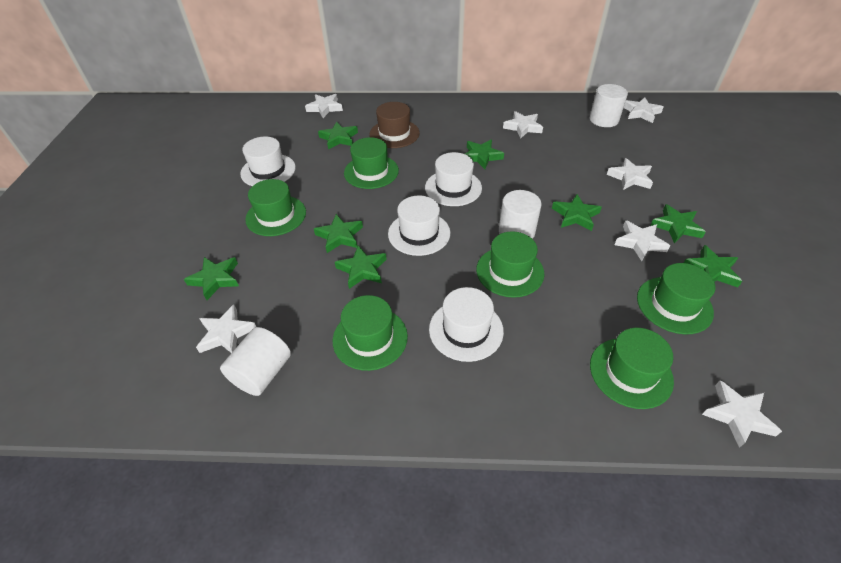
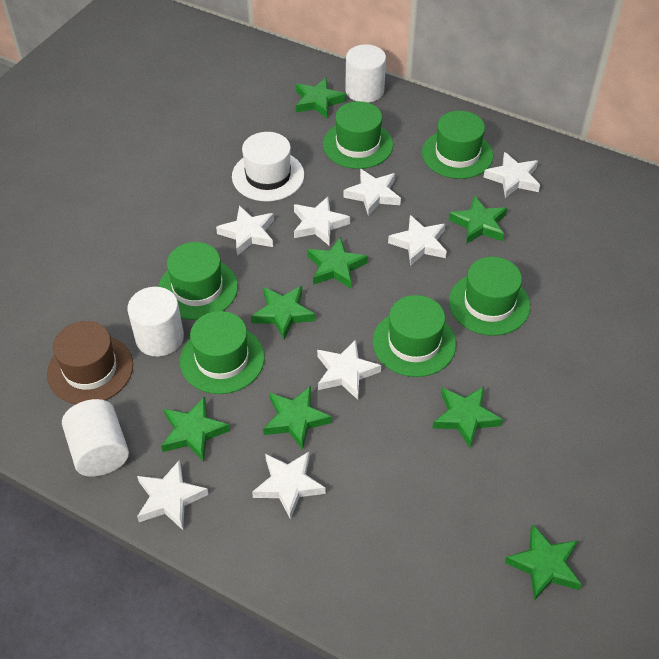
white hat: [240,137,296,186] [388,196,450,256] [425,152,482,206] [429,287,504,362] = 4 -> [232,132,304,201] = 1
white star: [196,304,256,353] [305,94,343,118] [503,111,543,139] [607,158,653,190] [614,220,670,261] [624,97,664,123] [702,380,782,448] = 7 -> [137,460,209,530] [216,206,274,256] [252,452,326,519] [294,197,350,245] [317,339,381,400] [343,169,401,216] [388,215,447,266] [484,152,540,198] = 8

